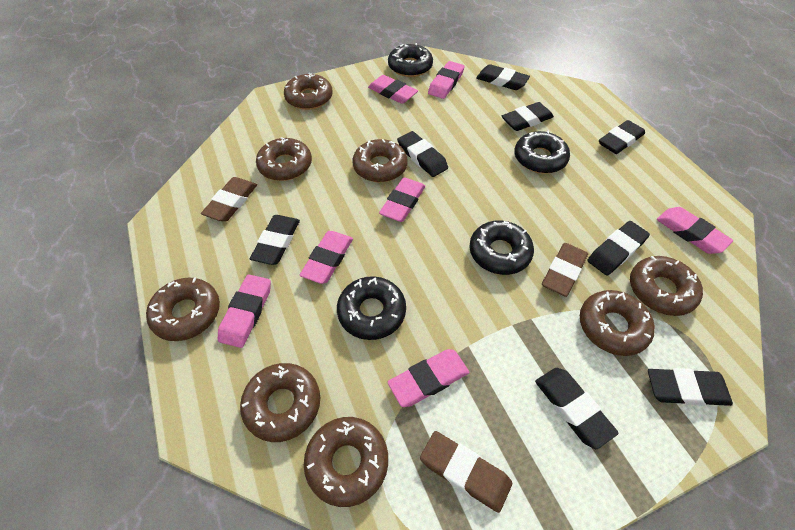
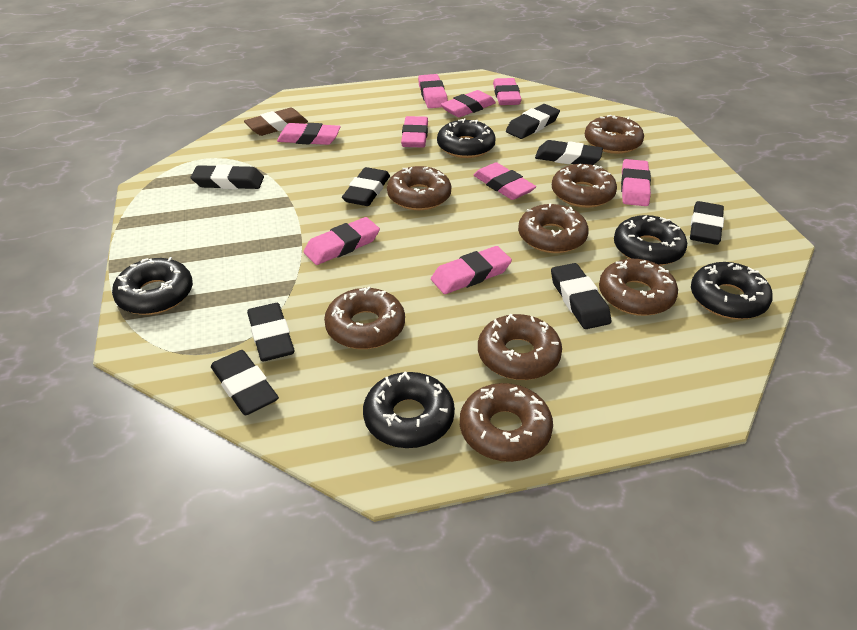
black donut: [337,276,406,340] [388,43,433,77] [469,221,534,275] [514,130,570,174] = 4 -> [112,257,193,315] [363,371,455,448] [437,118,496,158] [614,215,687,266] [691,262,773,320] = 5
brown eraser: [201,177,257,222] [420,431,512,513] [542,243,588,297] = 3 -> [244,108,308,136] = 1
pink eraser: [218,274,271,348] [300,231,353,284] [368,75,418,104] [379,177,425,222] [388,349,469,407] [428,61,465,99] [657,207,733,254] = 7 -> [277,123,341,145] [303,217,380,265] [401,116,428,148] [418,74,448,108] [431,246,512,294] [440,90,496,118] [473,162,536,200] [493,78,522,105] [621,159,651,206] = 9

